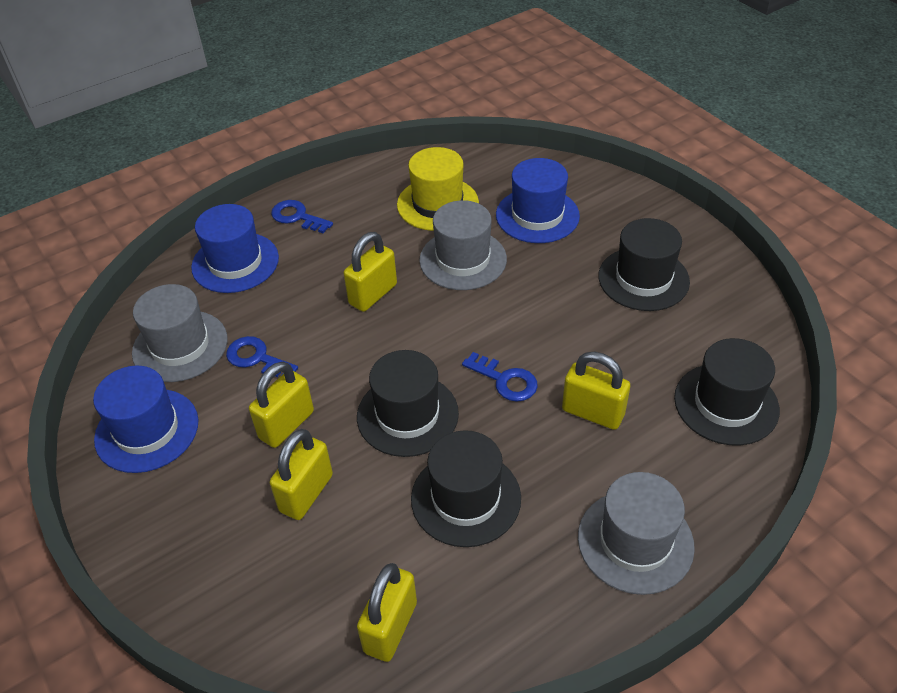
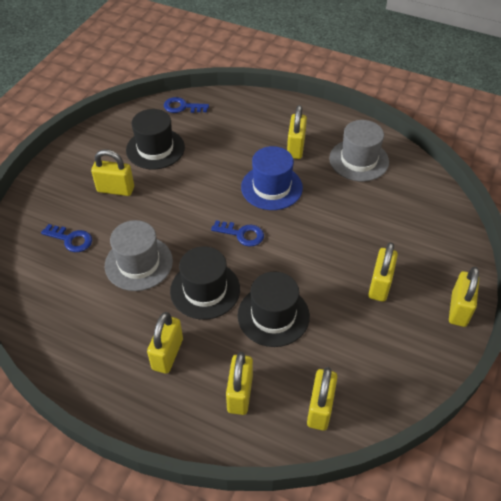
black hat: [357,350,459,457] [411,430,521,547] [598,218,690,311] [674,338,780,446] = 4 -> [126,109,185,169] [170,246,240,320] [238,271,310,347] = 3
blue hat: [93,366,199,473] [191,204,279,293] [496,158,580,243] = 3 -> [241,146,303,210] = 1
grey hat: [132,284,228,382] [419,200,507,290] [578,472,695,595] = 3 -> [105,220,173,291] [329,120,389,181] = 2
yellow hat: [397,147,479,231] = 1 -> none = 0
yellow padlock: [249,362,314,448] [270,429,333,520] [343,232,397,312] [357,563,417,662] [562,352,630,430] = 5 -> [91,149,134,196] [147,312,183,374] [226,352,253,415] [287,105,307,159] [307,367,337,431] [368,242,398,302] [449,267,479,327] = 7

